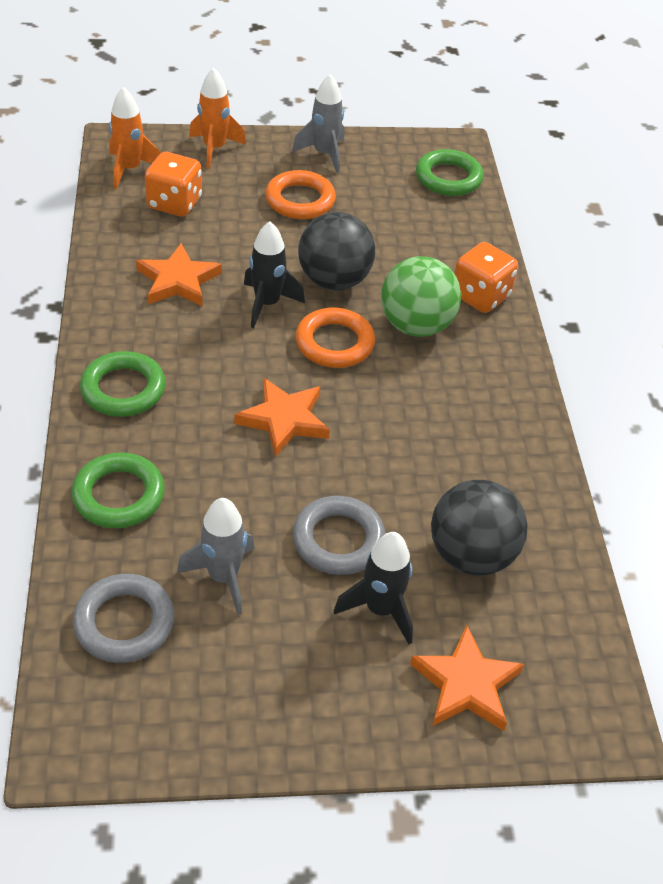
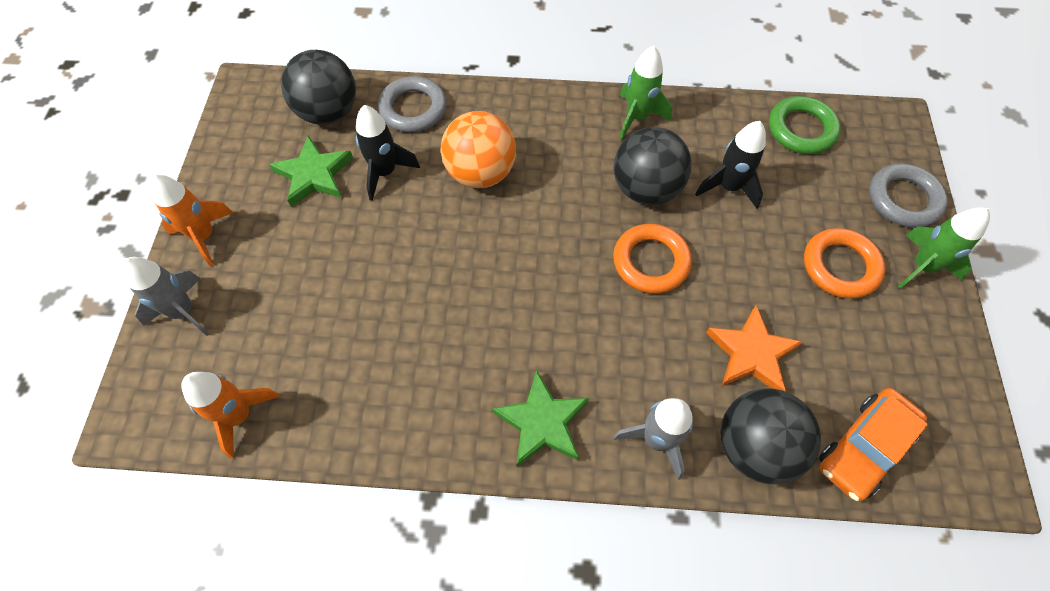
black ball: [298,212,375,290] [431,480,528,576] = 2 -> [281,50,356,125] [614,127,691,205] [720,388,821,484] = 3
green ball: [381,256,461,337] = 1 -> none = 0
green ring: [71,453,165,528] [80,351,166,417] [416,149,483,196] = 3 -> [769,96,841,154] = 1
green rocket: none = 0 -> [619,46,672,140] [898,207,990,289] = 2
green star: none = 0 -> [269,135,353,207] [492,370,589,467] = 2
orange ball: none = 0 -> [441,111,516,188] = 1
orange car: none = 0 -> [819,388,928,502] = 1
orange dice: [145,152,202,217] [454,242,518,313] = 2 -> none = 0
orange star: [136,243,222,306] [235,378,330,457] [410,625,524,731] = 3 -> [706,305,803,391] = 1

